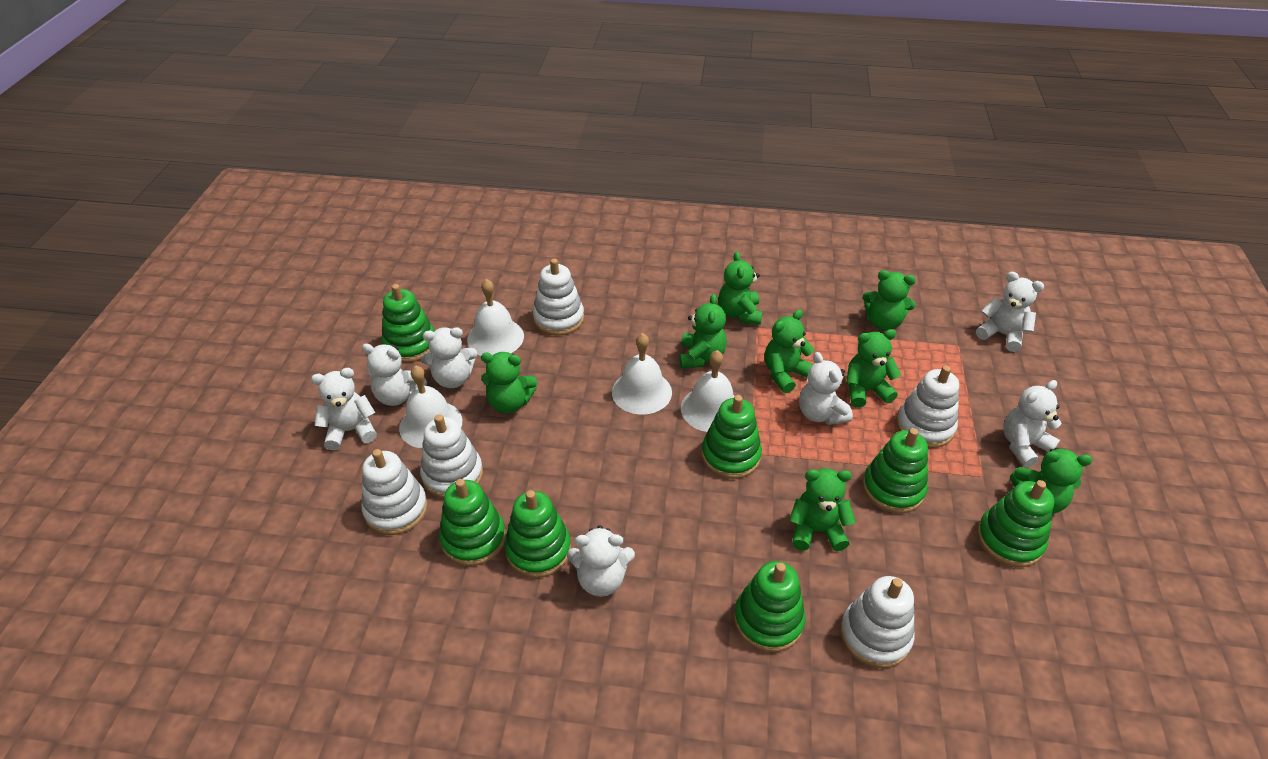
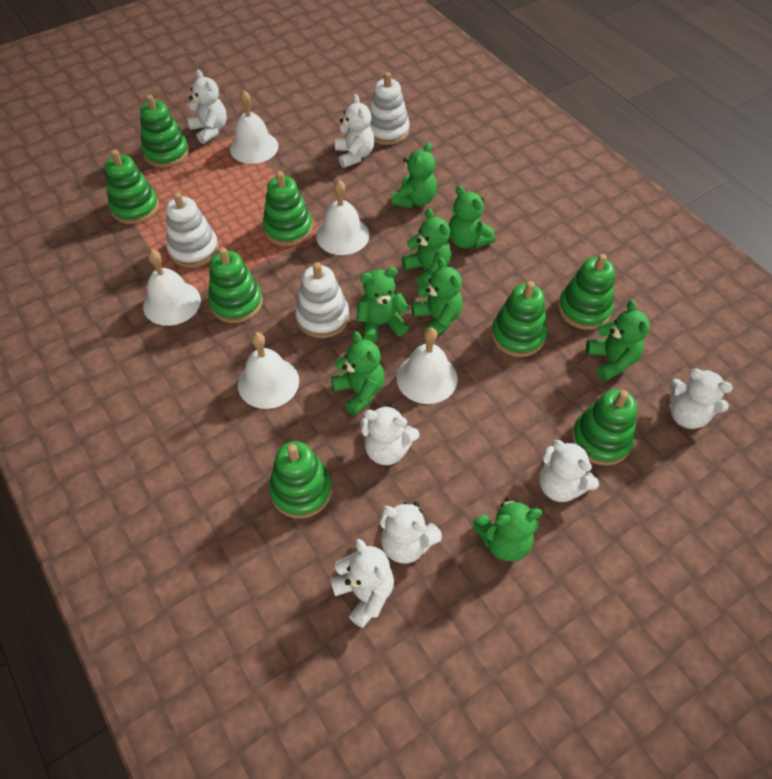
green stacking toy: [382,284,435,362] [439,479,506,566] [505,490,571,578] [702,395,762,479] [734,561,806,652] [862,428,928,513] [977,480,1055,567] = 7 -> [105,150,159,224] [140,94,189,168] [208,247,263,323] [263,171,312,246] [269,441,332,518] [491,281,547,357] [558,254,615,330] [572,389,637,466] = 8
white bell: [399,365,462,448] [467,279,524,356] [612,333,672,415] [681,350,735,432] = 4 -> [143,249,201,326] [230,90,278,164] [238,332,299,409] [316,180,369,255] [396,327,458,404] = 5
white stacking toy: [362,449,428,535] [420,414,483,499] [533,258,584,336] [840,576,915,668] [896,365,959,448] = 5 -> [166,192,219,268] [295,262,349,338] [369,72,410,145] = 3

